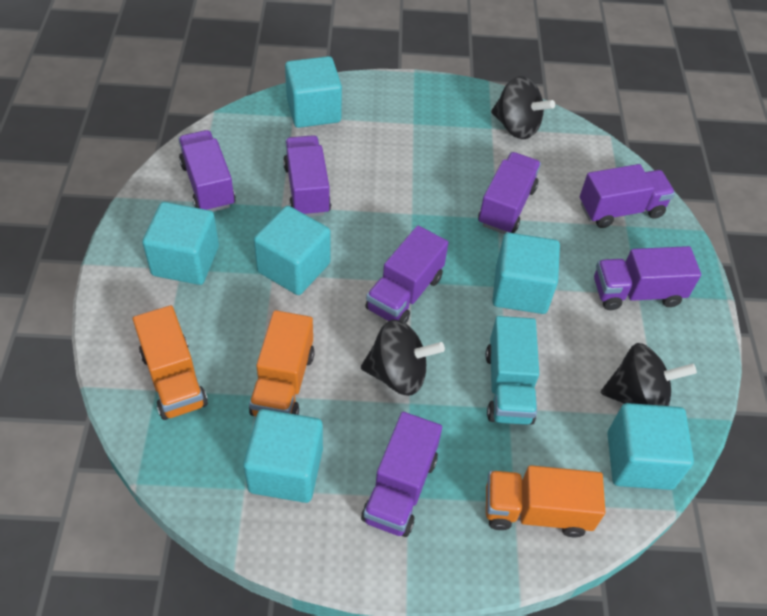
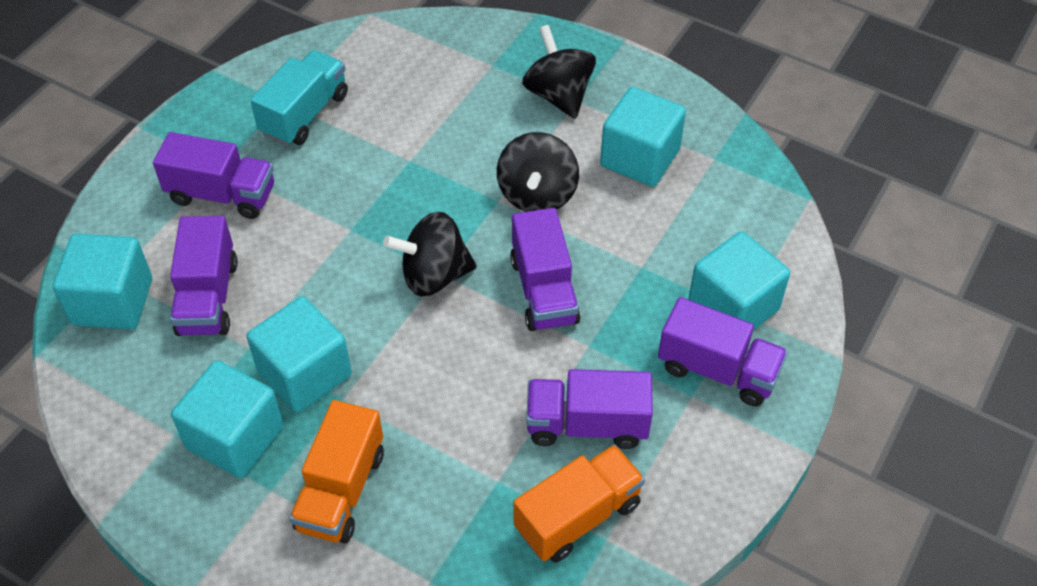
orange truck: [133,305,208,420] [249,310,315,417] [486,465,605,537] = 3 -> [289,400,384,543] [513,445,645,563] = 2
purple truck: [178,130,236,212] [283,135,331,217] [361,412,442,537] [365,226,448,323] [478,152,541,234] [580,164,675,228] [594,246,701,310] = 7 -> [153,132,274,219] [170,216,238,336] [510,208,581,331] [526,369,653,449] [658,297,788,406] = 5
turquoise cube: [142,202,219,285] [243,409,323,503] [254,206,331,295] [285,56,342,128] [492,233,560,314] [607,403,694,490] = 6 -> [53,234,152,330] [171,360,284,478] [246,296,352,413] [600,87,686,187] [688,231,790,330] = 5

